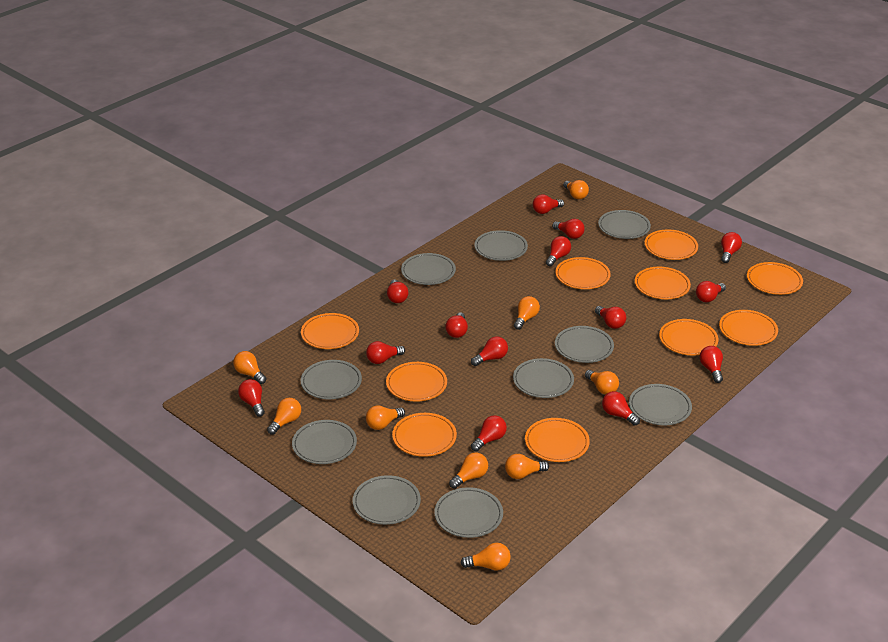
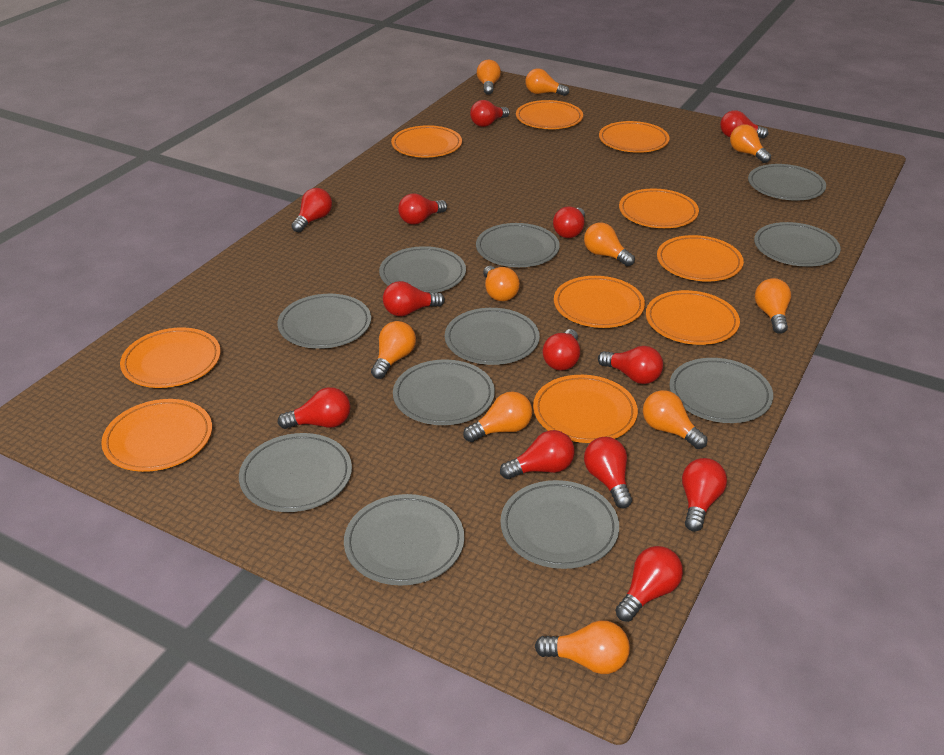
grey plate: [292,420,357,464] [301,360,362,399] [353,475,421,525] [401,253,456,285] [434,487,503,538] [474,230,528,261] [513,358,574,398] [555,326,614,363] [598,210,651,239] [629,384,692,425] = 10 -> [239,433,352,512] [277,294,371,349] [344,494,464,586] [379,246,466,293] [393,359,495,425] [445,308,540,365] [476,223,560,267] [500,480,619,569] [669,358,773,423] [748,164,826,200] [754,222,841,267] = 11
orange light bulb: [233,351,266,384] [267,398,301,435] [366,405,405,430] [449,453,488,489] [461,543,511,571] [505,454,549,479] [514,296,540,330] [563,180,589,199] [585,370,619,395] = 9 -> [371,321,416,379] [463,391,532,442] [477,60,501,95] [483,266,520,301] [525,69,569,96] [535,620,630,674] [584,223,635,266] [643,390,707,449] [730,125,771,163] [755,278,791,334] = 10
red light bulb: [238,379,265,417] [366,341,405,364] [387,279,408,303] [445,312,468,338] [471,337,508,366] [471,415,507,452] [533,194,564,214] [546,236,571,267] [552,219,585,239] [595,306,626,329] [602,391,640,426] [696,281,726,303] [699,346,723,383] [721,232,742,263] = 14 -> [278,387,350,429] [291,188,332,232] [383,281,445,316] [398,193,447,225] [470,100,510,127] [500,430,575,479] [543,329,580,371] [553,207,585,238] [584,437,632,509] [598,346,663,384] [615,546,683,622] [682,458,727,532] [720,110,768,139] = 13

